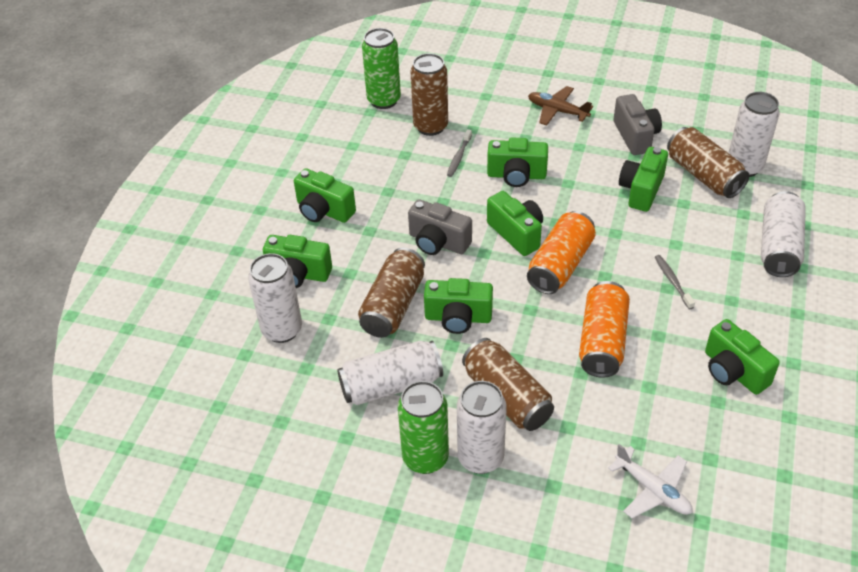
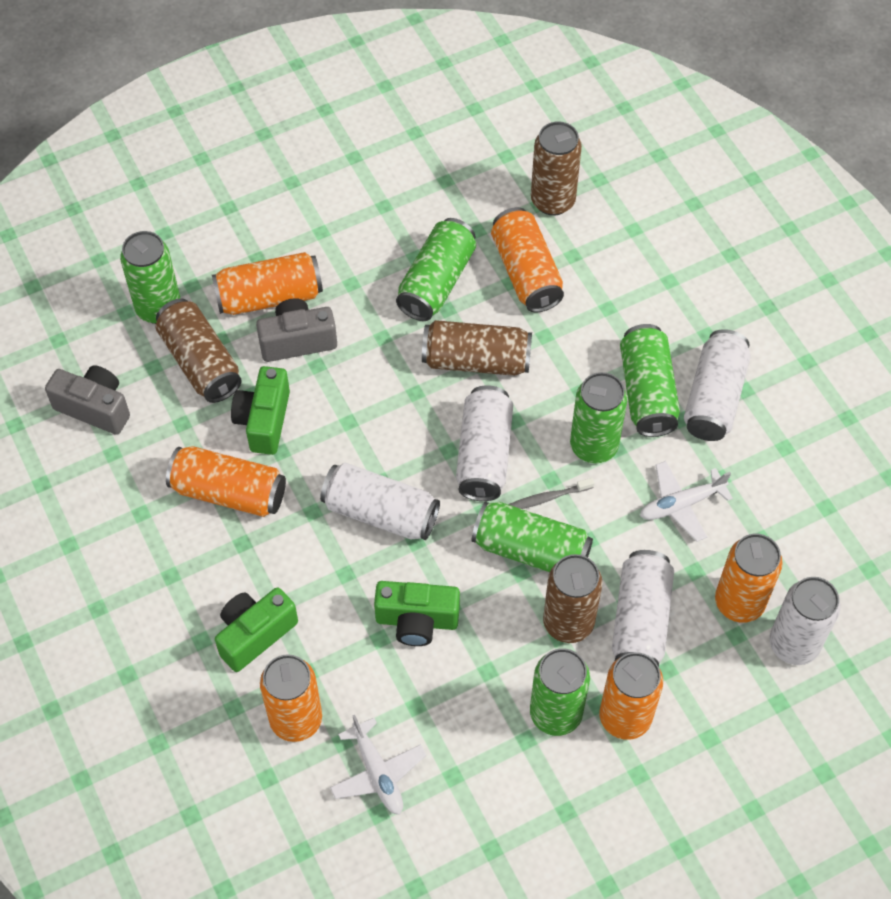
brown plane: [528,86,593,125] = 1 -> none = 0
green camera: [263,235,332,288] [294,168,356,223] [424,278,493,334] [487,137,548,187] [487,191,543,256] [619,147,668,212] [705,319,780,395] = 7 -> [215,587,298,672] [231,366,290,455] [374,581,460,646] = 3
green can: [362,28,401,109] [398,381,449,474] = 2 -> [120,231,181,324] [396,218,476,321] [472,501,593,572] [530,648,590,736] [570,372,627,463] [620,324,680,437] = 6
grey toothbrush: [447,129,472,177] [655,255,695,309] = 2 -> [508,478,594,509] = 1
orange can: [527,211,596,294] [579,281,630,378] = 2 -> [166,446,286,517] [212,252,323,315] [260,654,322,742] [491,207,564,312] [599,652,663,740] [715,534,783,623] = 6
white plane: [608,444,693,518] = 1 -> [330,715,426,815] [640,461,733,542] = 2

